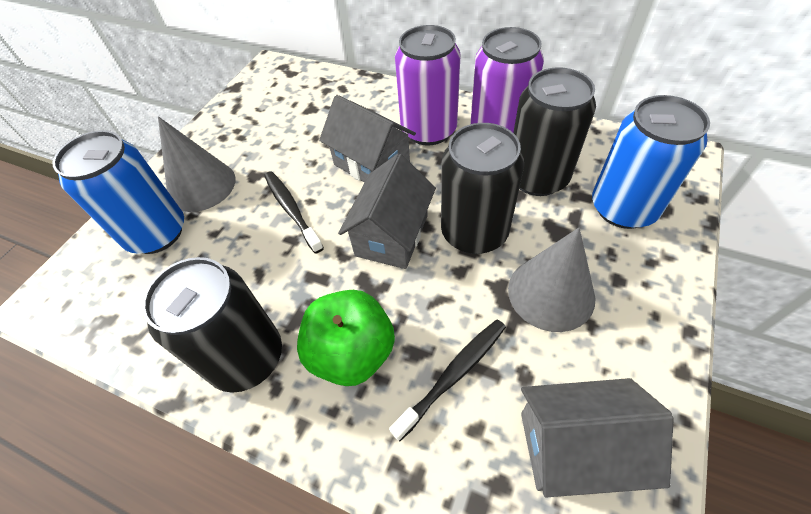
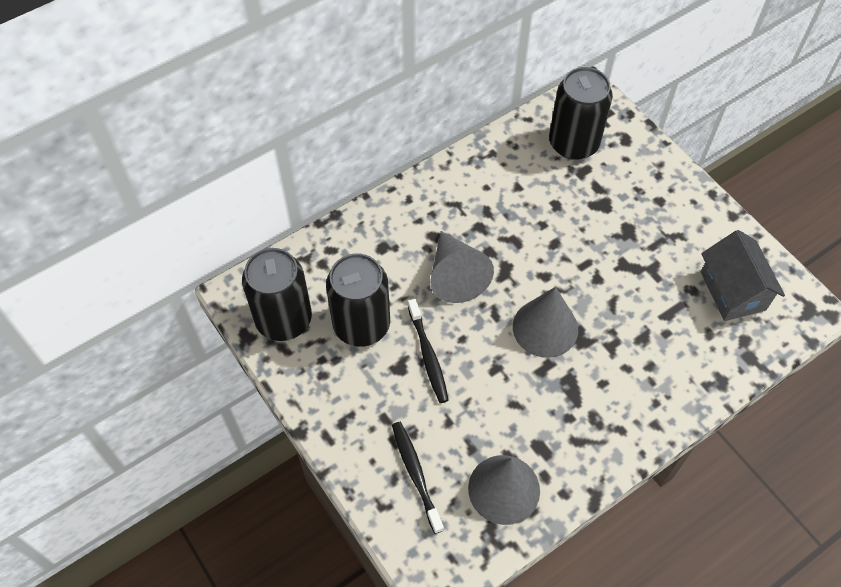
blue can: [53,130,184,254] [592,95,710,229] = 2 -> none = 0
green apple: [297,290,395,386] = 1 -> none = 0
grey cone: [158,116,235,212] [508,228,596,332] = 2 -> [430,231,494,303] [468,455,540,525] [513,287,578,358] = 3
grey house: [319,95,416,183] [338,154,436,269] [521,378,674,497] = 3 -> [701,230,785,321] = 1
purple can: [395,25,461,146] [470,27,544,132] = 2 -> none = 0

